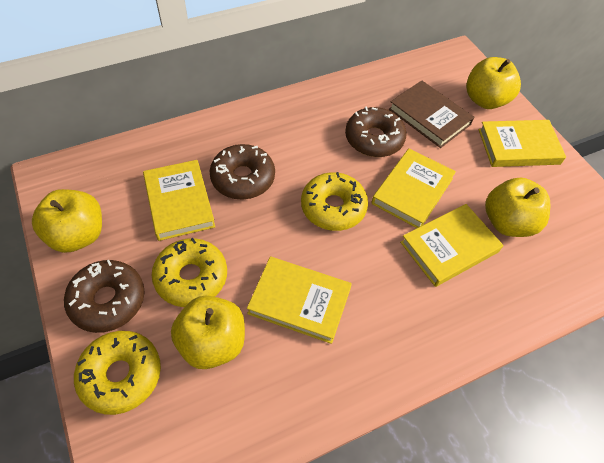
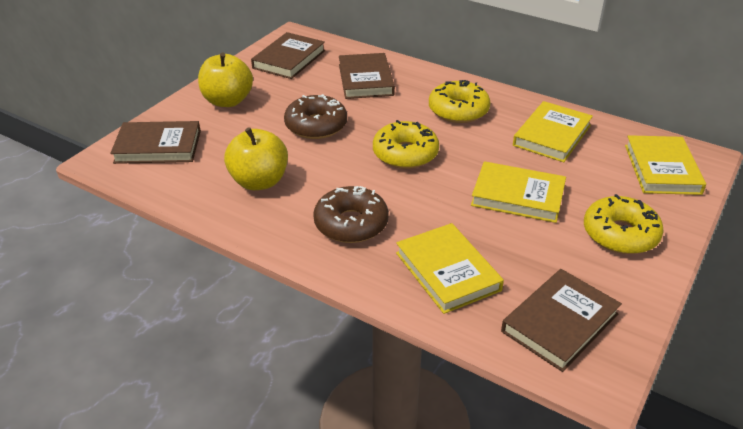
brown book: [389,81,474,148] = 1 -> [110,121,201,164] [251,32,325,79] [339,53,395,99] [501,269,622,372] = 4
brown donut: [64,260,145,333] [210,144,275,200] [345,107,407,157] = 3 -> [284,94,347,139] [313,186,389,243] = 2
yellow apple: [32,189,102,253] [171,296,245,369] [466,57,521,109] [485,178,551,237] = 4 -> [198,53,253,107] [224,127,288,190] = 2
yellow book: [143,160,215,241] [247,257,352,344] [371,148,456,228] [400,204,503,287] [478,120,566,167] = 5 -> [396,223,504,314] [471,161,566,223] [513,101,593,162] [625,135,706,195] = 4

